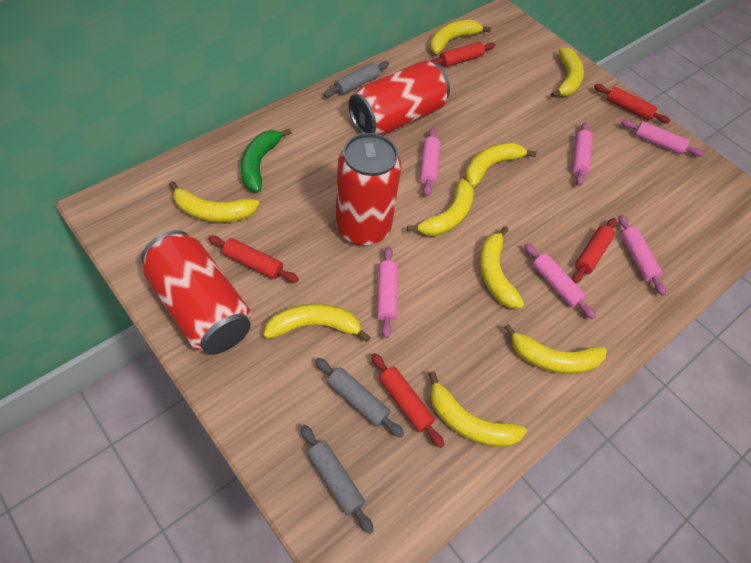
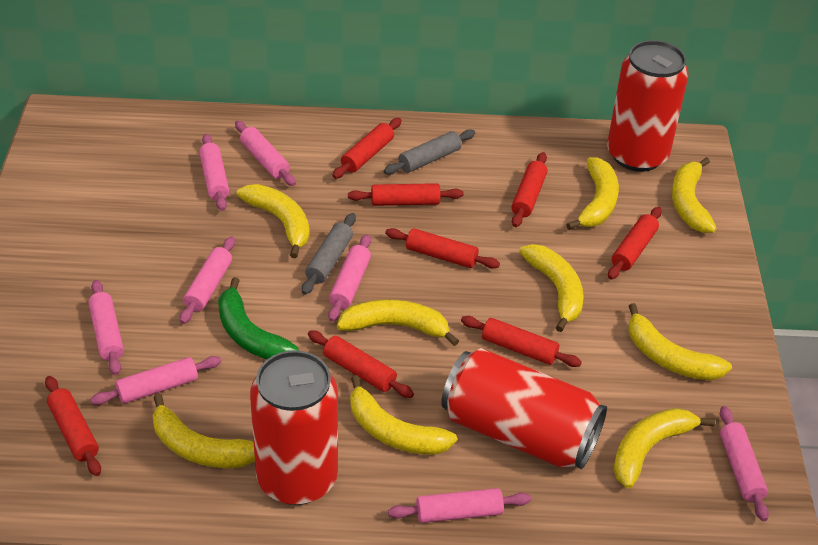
grey rolling pin: [301,425,374,534] [315,358,404,438] [324,61,389,97] = 3 -> [302,213,356,295] [384,129,475,175] = 2
pink rolling pin: [377,246,397,338] [420,128,440,196] [524,243,596,319] [573,122,592,186] [618,215,666,296] [621,119,704,156] = 6 -> [88,280,124,375] [90,356,221,405] [180,236,235,324] [199,134,229,211] [235,121,296,186] [328,234,371,322] [388,488,531,523] [720,406,769,521] = 8
red rolling pin: [208,235,299,282] [371,353,444,448] [430,42,495,67] [572,218,617,284] [594,84,671,124] = 5 -> [45,376,101,476] [308,330,414,398] [332,118,402,179] [348,183,464,206] [385,228,500,269] [461,316,582,367] [511,152,548,227] [608,207,662,279] = 8

